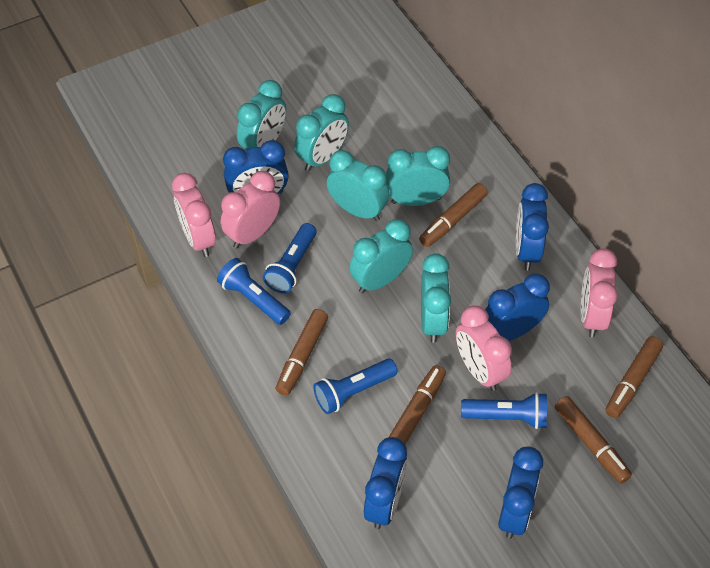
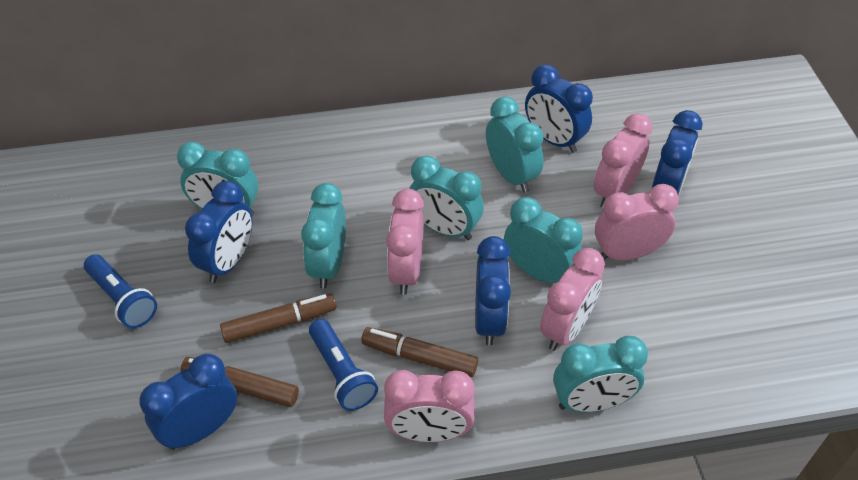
blue flashlight: [217,258,291,325] [263,223,317,293] [313,359,398,414] [461,392,547,429] = 4 -> [84,254,157,328] [309,319,378,411] = 2
brown marker: [276,309,328,396] [389,365,446,445] [419,183,488,247] [555,396,632,484] [605,336,663,418] = 5 -> [181,357,299,407] [220,293,337,343] [361,327,478,377] = 3
pink clock: [172,173,216,257] [221,171,280,248] [456,305,512,391] [581,248,618,337] = 4 -> [384,370,475,442] [386,189,424,295] [540,248,605,351] [594,113,653,208] [595,184,679,261] = 5

